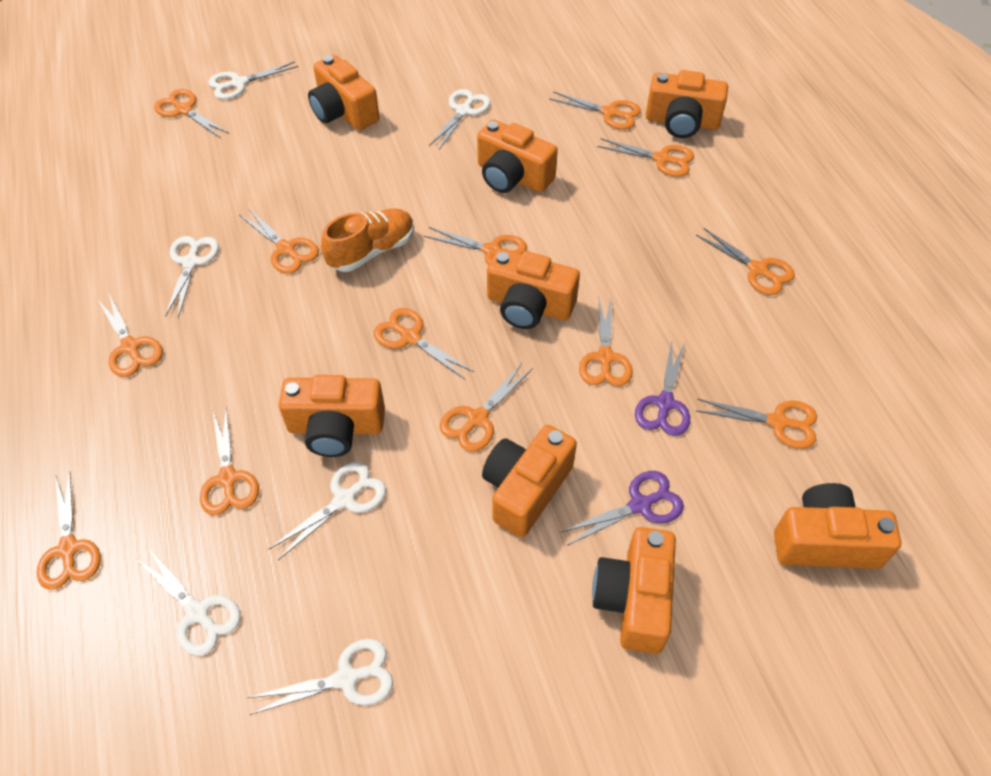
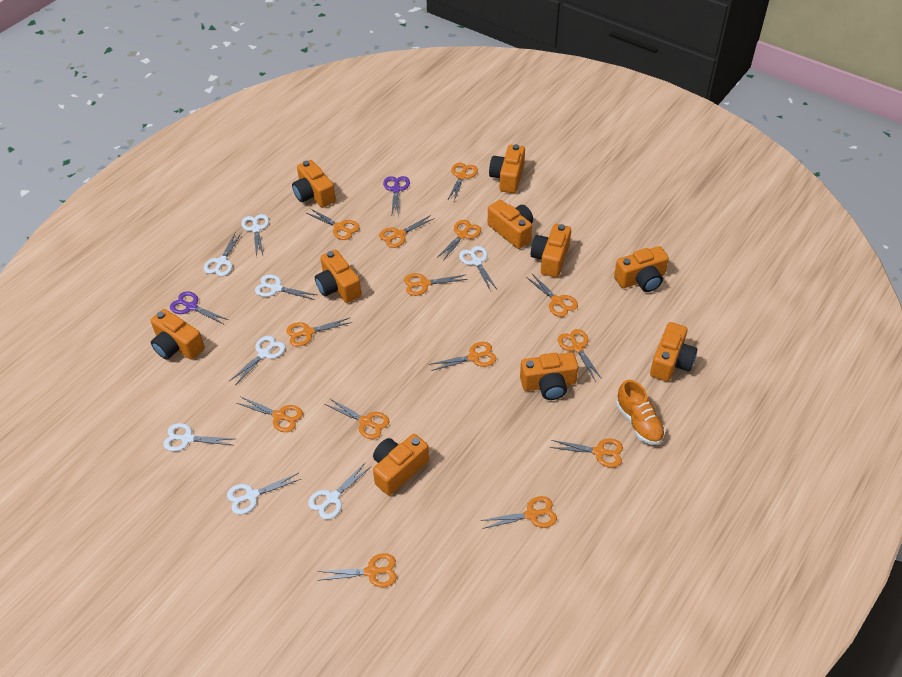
orange camera: [279,375,385,457] [308,55,379,131] [477,120,558,193] [482,425,577,538] [487,249,580,329] [592,527,676,654] [646,70,728,138] [774,483,901,569] = 8 -> [151,309,205,360] [292,160,336,208] [315,250,362,303] [373,434,429,496] [488,200,533,249] [489,144,525,193] [520,352,578,400] [531,224,571,277] [614,246,669,292] [650,322,697,382] = 10
orange scissors: [37,471,101,590] [98,294,163,377] [154,89,229,138] [200,408,259,515] [239,208,319,274] [374,308,474,379] [424,227,527,265] [439,363,533,452] [549,91,641,129] [579,299,633,386] [597,138,694,177] [696,228,795,295] [696,399,817,449] = 13 -> [237,396,303,432] [286,318,352,347] [307,208,360,240] [318,553,397,587] [324,398,390,439] [379,215,435,248] [404,273,468,296] [429,342,496,371] [437,220,481,261] [447,163,478,201] [480,496,557,529] [526,273,578,317] [550,439,623,468] [558,329,603,382] = 14
white scissors: [137,549,241,656] [165,236,219,318] [208,61,298,99] [248,639,393,715] [269,462,386,560] [429,89,491,150] = 6 -> [163,423,234,451] [204,232,242,276] [227,473,301,514] [230,336,285,385] [241,214,269,258] [255,274,317,300] [308,462,371,519] [459,246,497,290] = 8

